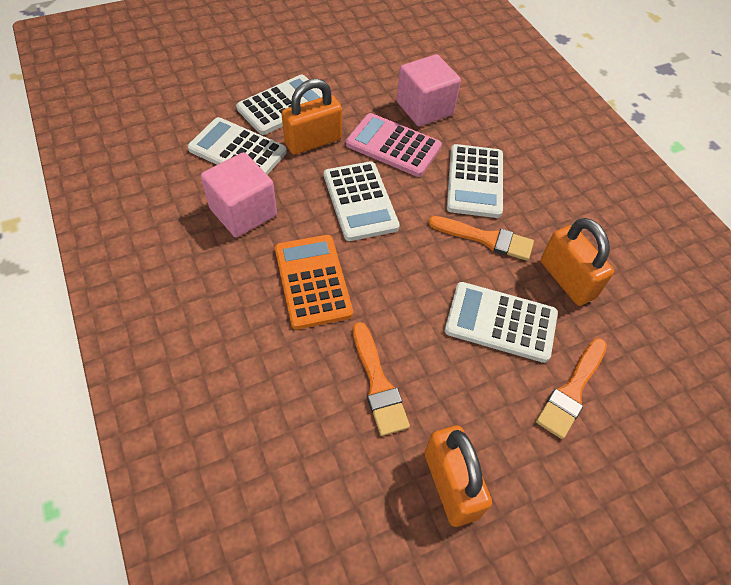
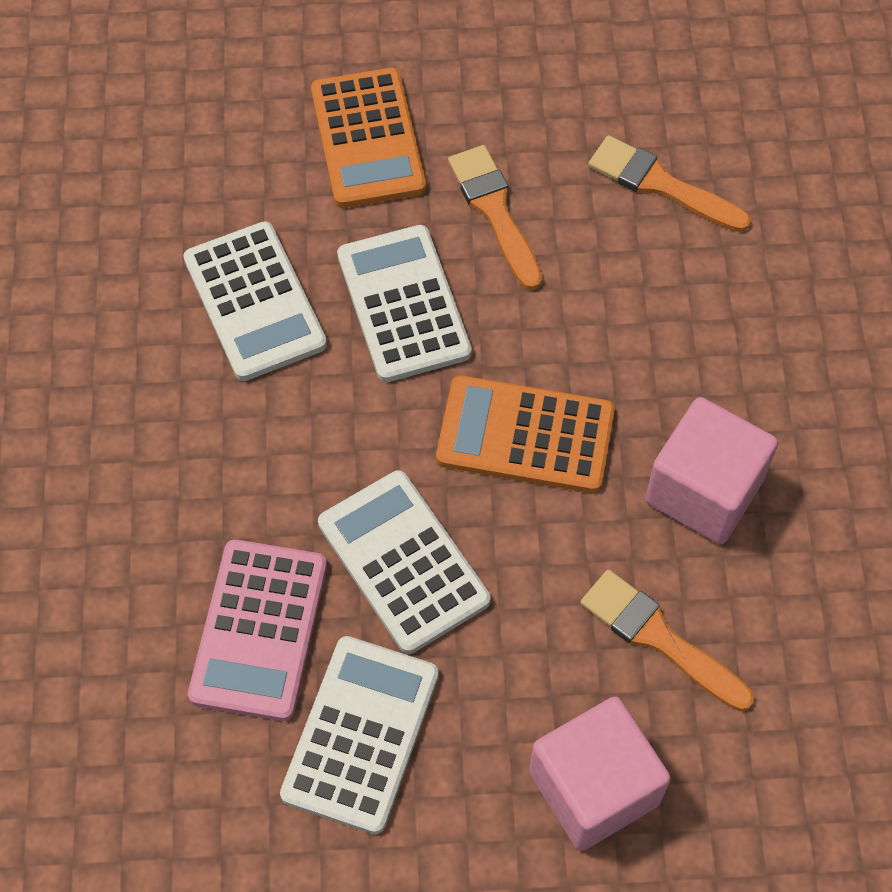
orange calculator: [275,235,353,329] = 1 -> [311,68,426,208] [436,375,615,493] = 2
orange padlock: [282,79,342,155] [425,425,492,527] [541,218,614,306] = 3 -> none = 0
white calculator: [188,117,287,175] [236,75,323,135] [324,161,400,241] [445,282,558,363] [447,144,503,218] = 5 -> [183,221,327,381] [280,636,439,834] [318,470,490,654] [337,225,472,382] = 4

